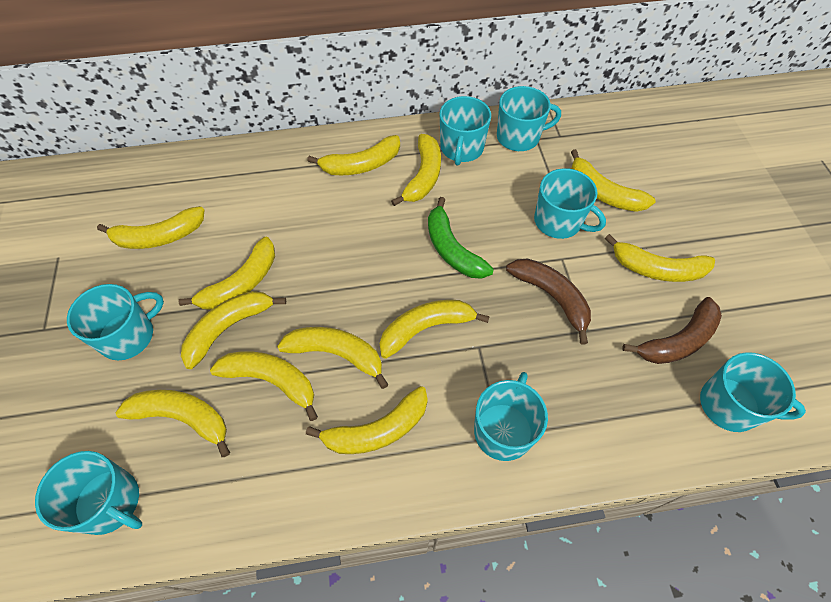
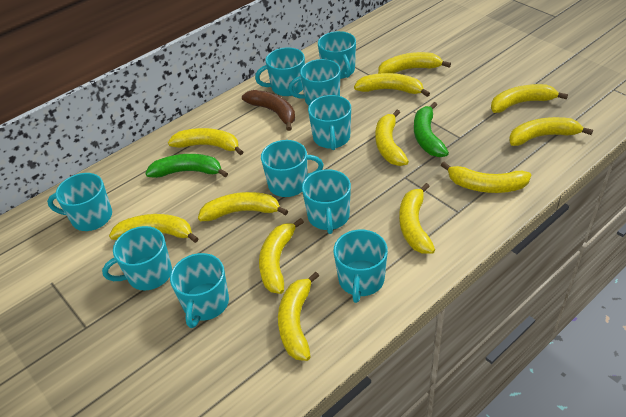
brown banana: [506,259,591,345] [623,297,722,364] = 2 -> [242,90,295,131] = 1
green banana: [428,197,494,279] = 1 -> [145,154,228,178] [414,102,449,157] = 2
turquoise mug: [35,451,142,535] [67,284,164,361] [440,96,491,165] [474,372,548,461] [497,86,561,151] [534,168,606,239] [700,352,806,432] = 7 -> [47,173,112,231] [102,226,172,290] [170,253,229,328] [255,47,305,96] [261,140,324,197] [288,59,340,105] [302,169,351,234] [308,95,351,150] [318,31,356,79] [333,230,388,303] = 10

